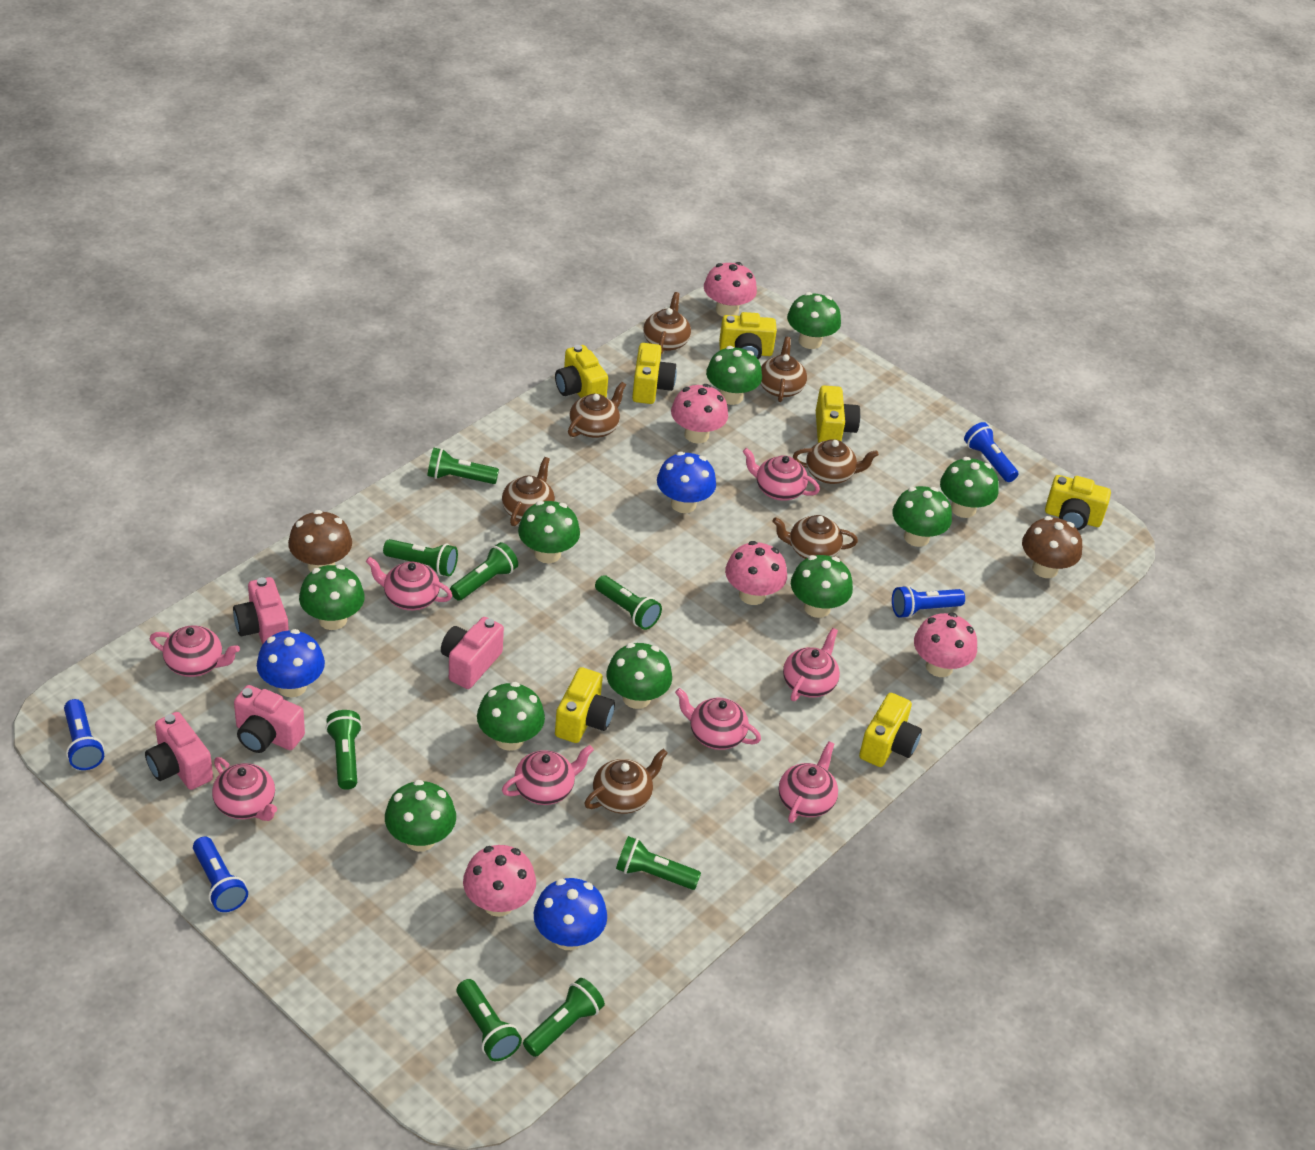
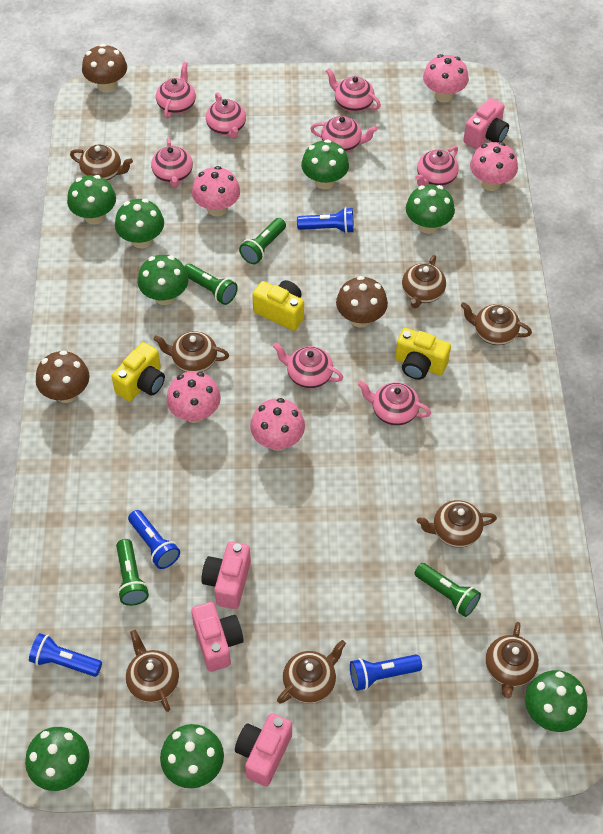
blue mushroom: [257,629,325,697] [534,878,607,950] [657,452,716,513] = 3 -> none = 0
brown mushroom: [288,510,352,572] [1022,516,1082,578] = 2 -> [36,350,90,403] [82,44,127,93] [336,276,388,328] = 3
brown teapot: [502,457,555,526] [568,382,626,438] [584,749,668,814] [643,292,691,354] [760,337,807,402] [772,515,858,559] [793,439,879,484] = 7 -> [70,144,133,180] [126,630,179,712] [153,331,229,372] [277,640,346,704] [402,255,446,308] [417,500,497,548] [461,302,532,345] [485,622,539,698] = 8
green flashlight: [325,710,362,790] [383,539,458,576] [427,448,499,484] [450,542,518,601] [457,979,522,1061] [523,978,605,1057] [595,575,662,630] [616,836,701,890] = 8 -> [116,539,149,606] [184,264,238,305] [239,218,286,264] [414,563,481,617] = 4
green mushroom: [299,565,365,630] [385,780,456,852] [477,682,545,751] [518,501,580,563] [607,643,672,709] [706,346,762,405] [787,292,841,349] [791,555,853,618] [892,486,952,547] [940,457,999,518] = 10 -> [25,727,90,791] [67,175,116,224] [115,199,164,248] [138,255,189,305] [160,724,224,788] [301,139,349,190] [406,184,455,234] [525,670,588,732] = 8
yellow camera: [555,345,608,398] [555,667,615,743] [632,343,677,404] [719,312,777,360] [816,386,860,443] [859,693,922,767] [1045,475,1111,530] = 7 -> [112,342,165,401] [252,280,304,331] [395,328,451,380] = 3

